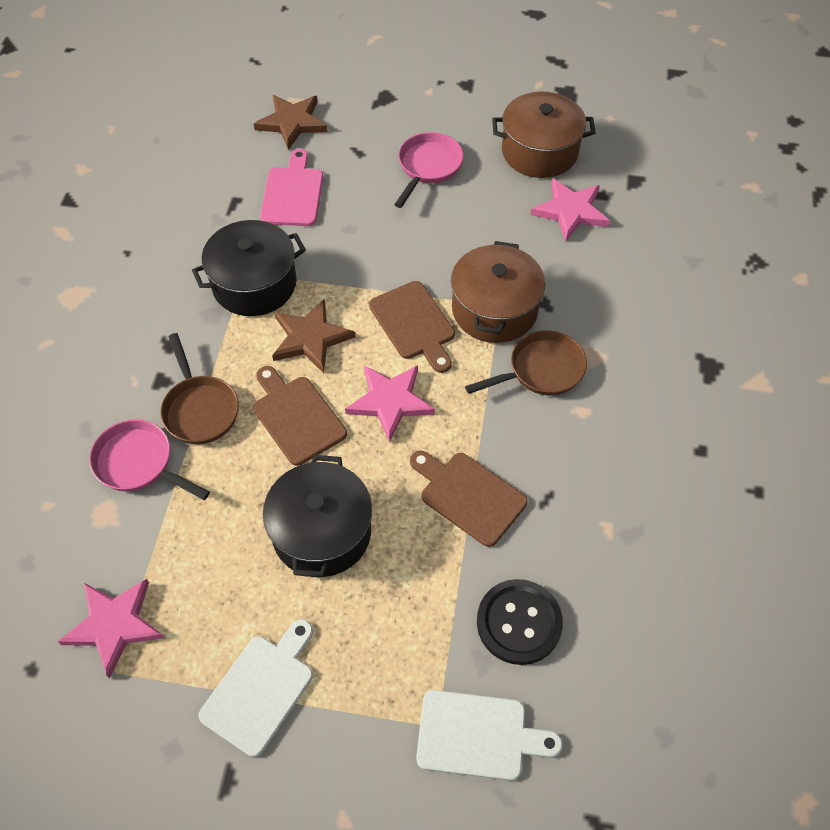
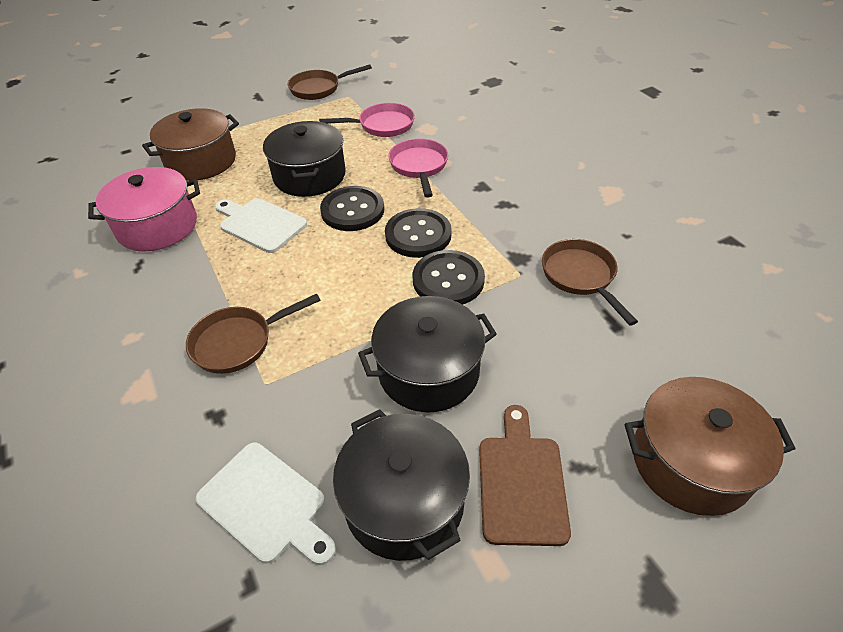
black button: [477,579,563,665] = 1 -> [320,186,384,231] [385,208,452,258] [413,250,485,305] = 3
black pot: [192,220,306,316] [263,455,372,578] = 2 -> [263,121,346,197] [333,409,470,561] [358,296,497,412] = 3
brown cutting board: [253,366,347,466] [369,281,455,373] [410,451,528,547] = 3 -> [479,405,571,546] = 1
brown pan: [160,333,239,444] [465,330,587,396] = 2 -> [186,294,320,374] [288,64,372,100] [542,239,638,326] = 3
brown star: [254,95,328,150] [272,298,355,373] = 2 -> none = 0
pink cutting board: [260,149,323,226] = 1 -> none = 0
pink pot: none = 0 -> [88,167,200,252] = 1
pink star: [58,579,164,679] [345,365,435,442] [530,178,610,242] = 3 -> none = 0

